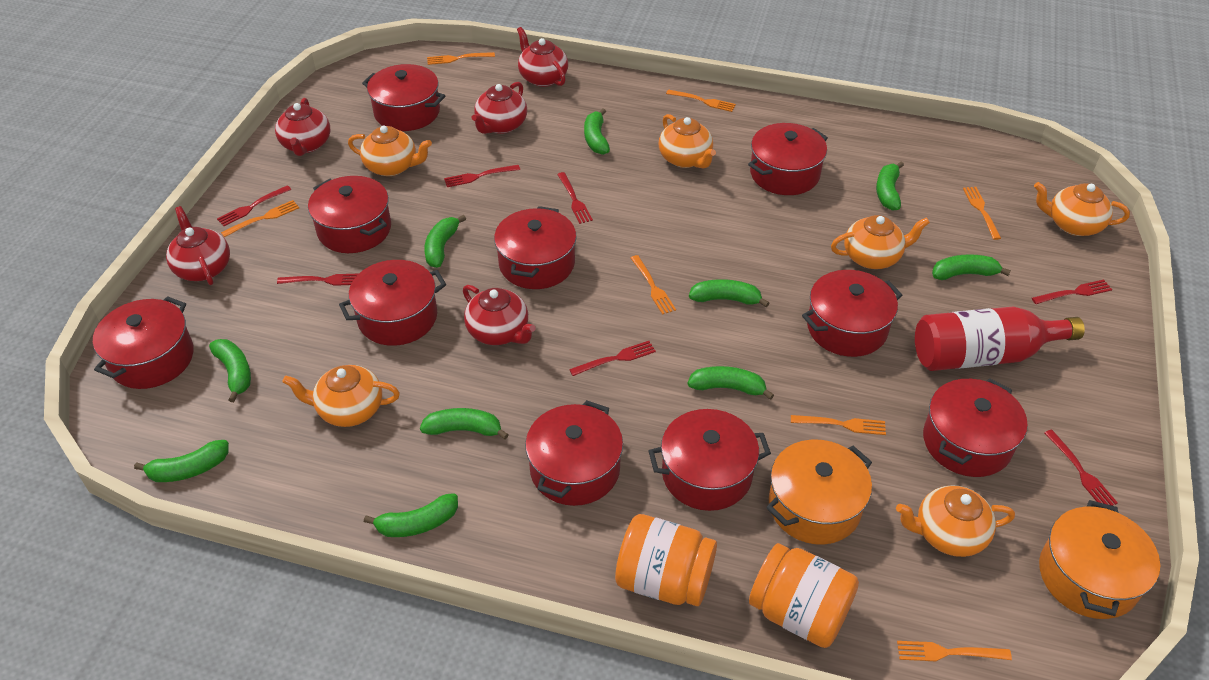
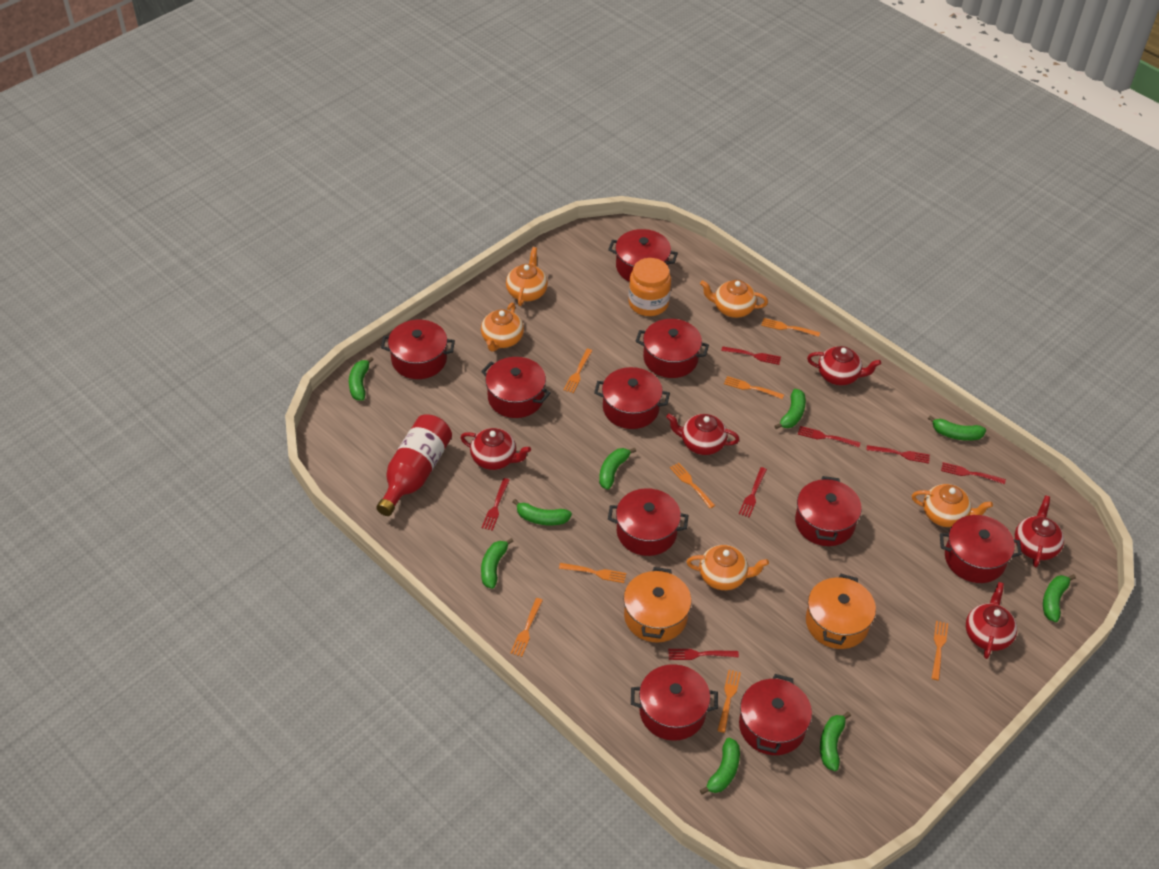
green banana: [134,440,229,482] [209,339,251,402] [364,493,458,537] [420,408,509,440] [424,215,466,268] [584,108,610,155] [687,366,774,400] [689,279,769,307] [876,162,904,211] [932,254,1011,280] = 10 -> [349,357,374,401] [481,538,514,589] [513,499,572,525] [599,448,636,490] [700,738,740,795] [774,389,806,429] [820,712,851,771] [928,415,986,441] [1043,574,1076,622] = 9
orange fork: [221,200,299,237] [427,52,495,65] [631,255,676,315] [666,89,736,112] [791,415,886,435] [897,641,1012,661] [963,187,1001,240] = 7 -> [510,598,543,657] [559,563,626,583] [564,349,592,393] [670,463,715,509] [717,670,741,733] [724,376,784,399] [761,318,820,337] [931,621,948,680] = 8
orange jar: [615,514,717,606] [749,543,859,648] = 2 -> [628,258,671,316] = 1
orange teapot: [282,365,400,427] [348,125,432,176] [659,114,716,168] [831,215,930,269] [896,485,1015,557] [1034,182,1130,236] = 6 -> [481,303,524,352] [506,247,548,306] [687,545,769,590] [700,280,768,318] [912,484,993,527] = 5

